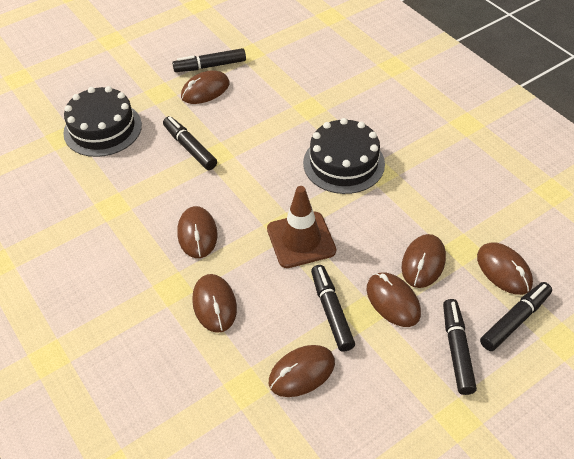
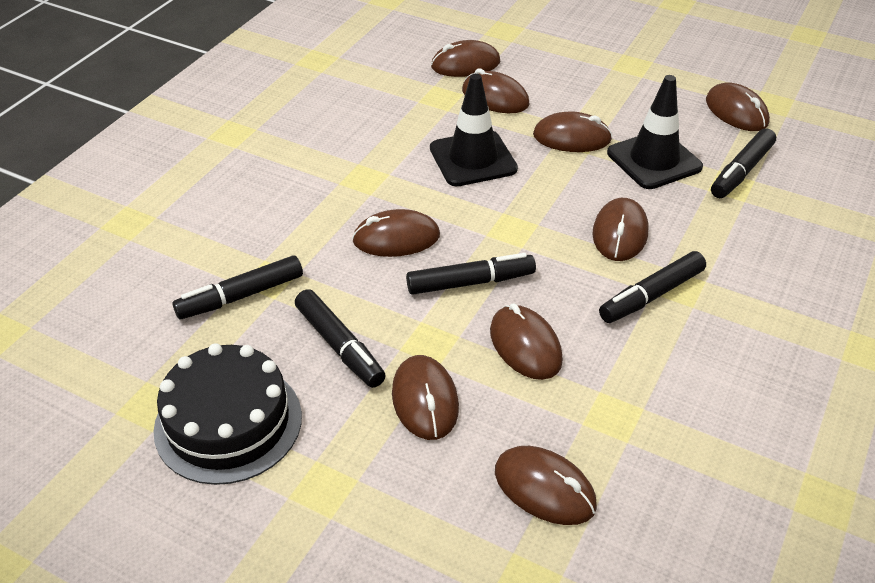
black cake: [63,86,142,157] [303,118,385,194] = 2 -> [153,343,302,485] = 1
black traffic cone: none = 0 -> [430,74,518,186] [607,75,703,189] = 2
brown mouse: [177,206,218,258] [181,70,229,104] [192,274,237,333] [269,345,335,397] [367,273,421,327] [402,234,446,288] [477,242,533,295] = 7 -> [352,209,440,257] [392,355,459,440] [431,40,500,77] [462,68,529,113] [490,303,563,380] [495,446,597,525] [533,112,612,152] [592,198,648,261] [706,82,770,131] = 9
brown traffic cone: [267,186,336,268] = 1 -> none = 0

